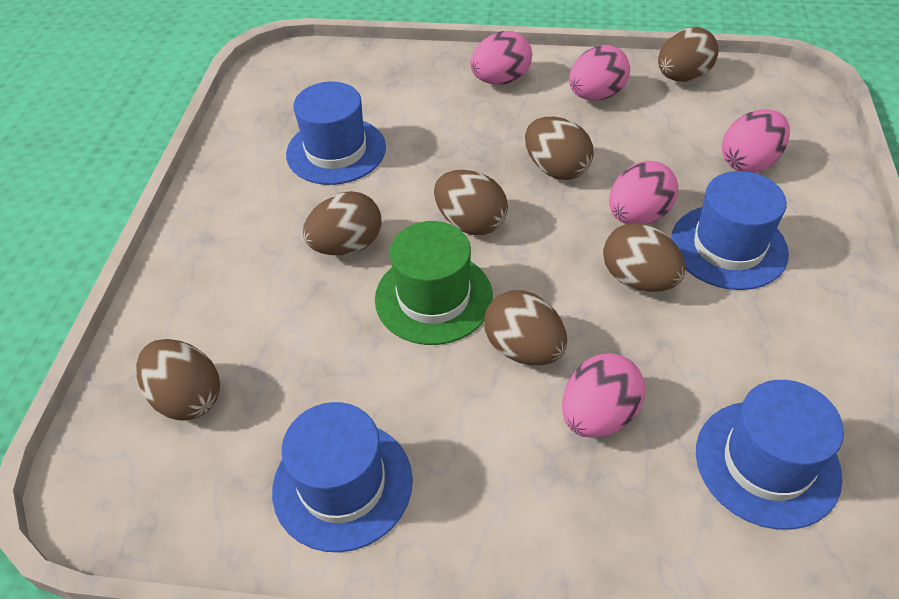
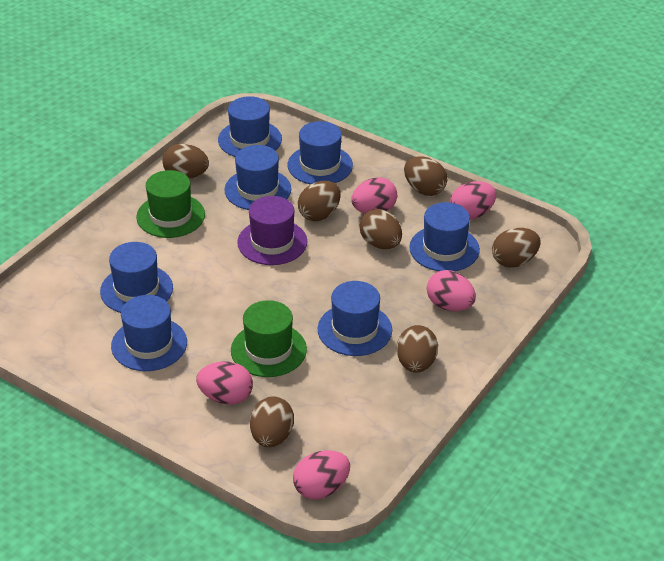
blue hat: [272,402,413,552] [286,82,386,185] [671,171,789,290] [696,380,844,530] = 4 -> [100,242,173,313] [111,295,187,371] [218,96,282,157] [224,145,291,210] [288,121,353,185] [318,281,392,356] [409,202,480,271] = 7
green hat: [375,221,493,345] = 1 -> [136,170,205,238] [231,300,307,377] = 2
purple hat: none = 0 -> [237,196,307,265] = 1

